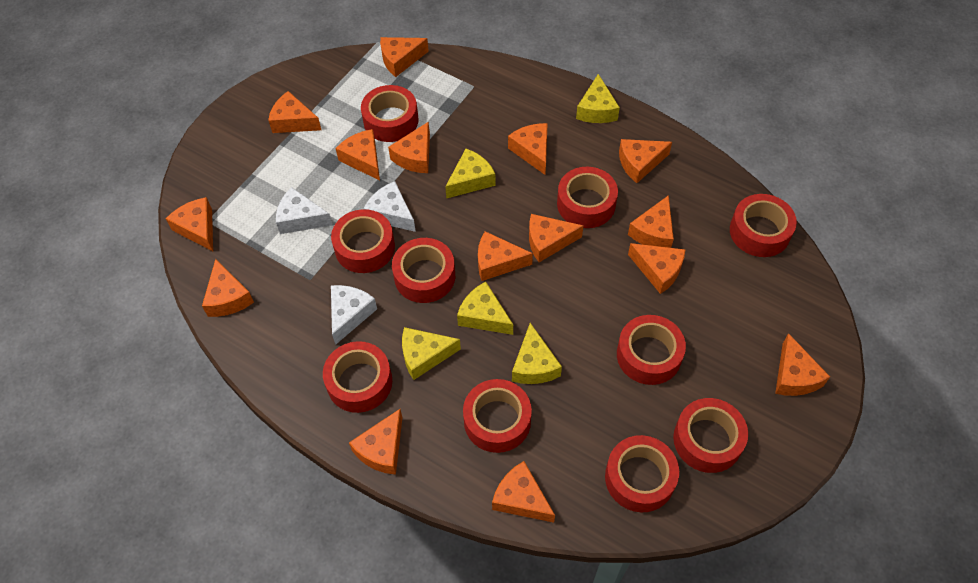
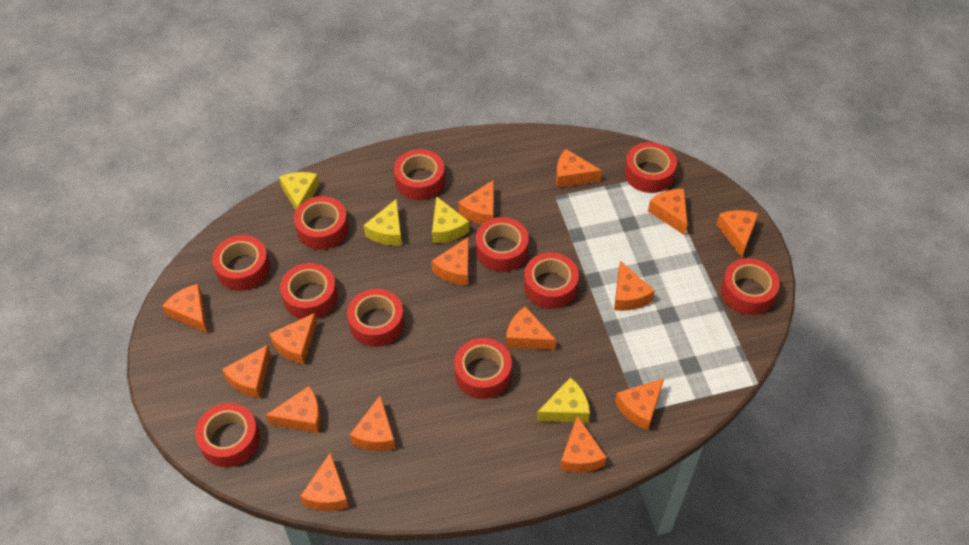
red tape: [323,341,392,413] [331,209,395,273] [361,85,418,142] [392,238,455,303] [463,379,532,453] [557,167,618,228] [605,435,679,512] [617,315,686,385] [673,398,748,473] [730,194,797,257] = 10 -> [195,403,260,467] [212,235,270,291] [280,263,338,319] [294,196,348,250] [347,289,404,347] [394,149,445,200] [454,338,512,399] [476,217,529,272] [524,252,579,309] [624,142,677,193] [721,258,780,315] = 11
white cheese: [276,187,332,234] [331,285,377,345] [363,181,416,232] = 3 -> none = 0
yellow cheese: [402,327,461,380] [445,149,496,199] [457,282,513,335] [512,323,562,384] [576,74,620,123] = 5 -> [279,172,319,210] [364,199,402,246] [432,196,469,243] [537,377,590,422] = 4

